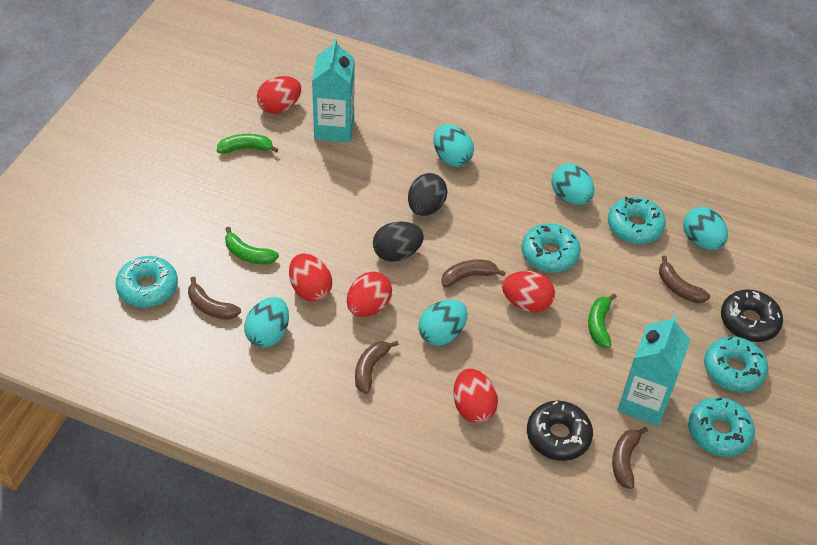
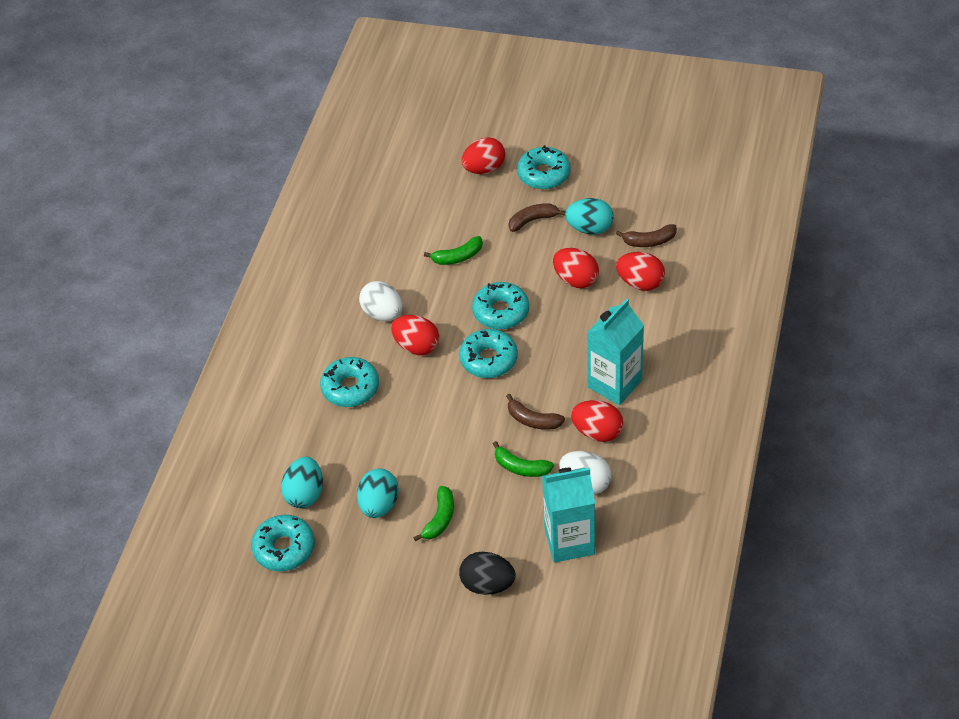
black donut: [527,401,593,461] [721,289,783,342] = 2 -> none = 0
black egg: [373,221,424,262] [408,173,448,216] = 2 -> [459,552,516,595] = 1
brown banana: [188,277,241,320] [355,341,399,394] [441,259,506,288] [612,427,648,489] [659,256,710,303] = 5 -> [506,394,565,430] [509,203,566,232] [616,224,677,247] = 3
turquoise egg: [244,297,289,348] [418,300,467,346] [433,124,474,167] [551,163,594,205] [683,207,728,250] = 5 -> [281,457,323,508] [357,468,399,518] [565,198,614,235] = 3
white egg: none = 0 -> [359,281,403,321] [559,451,612,494] = 2

